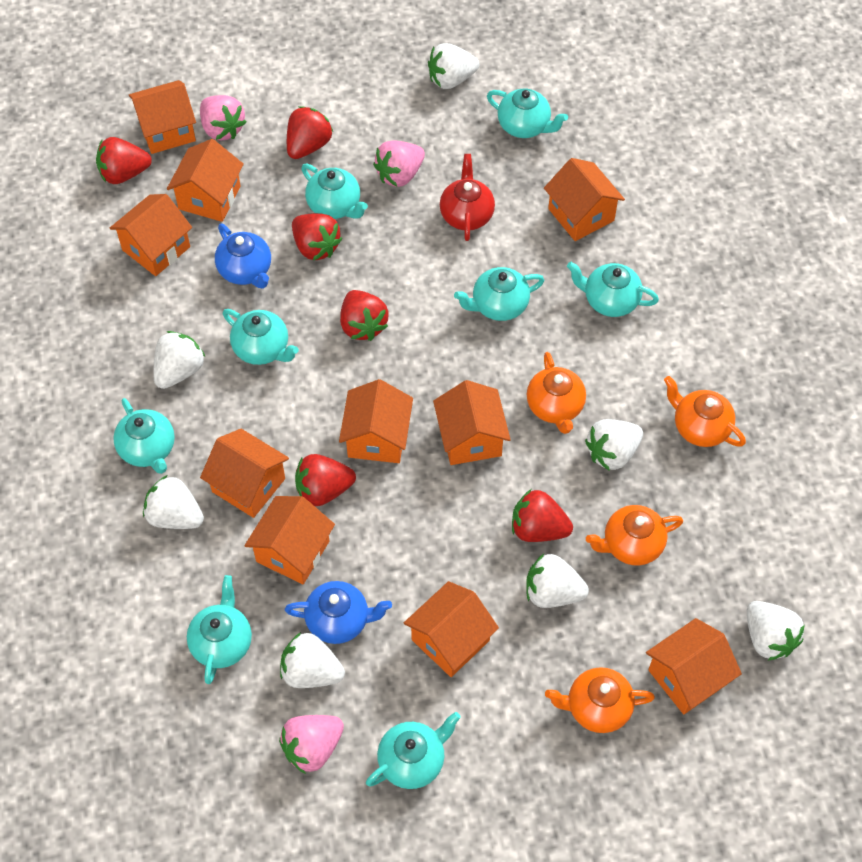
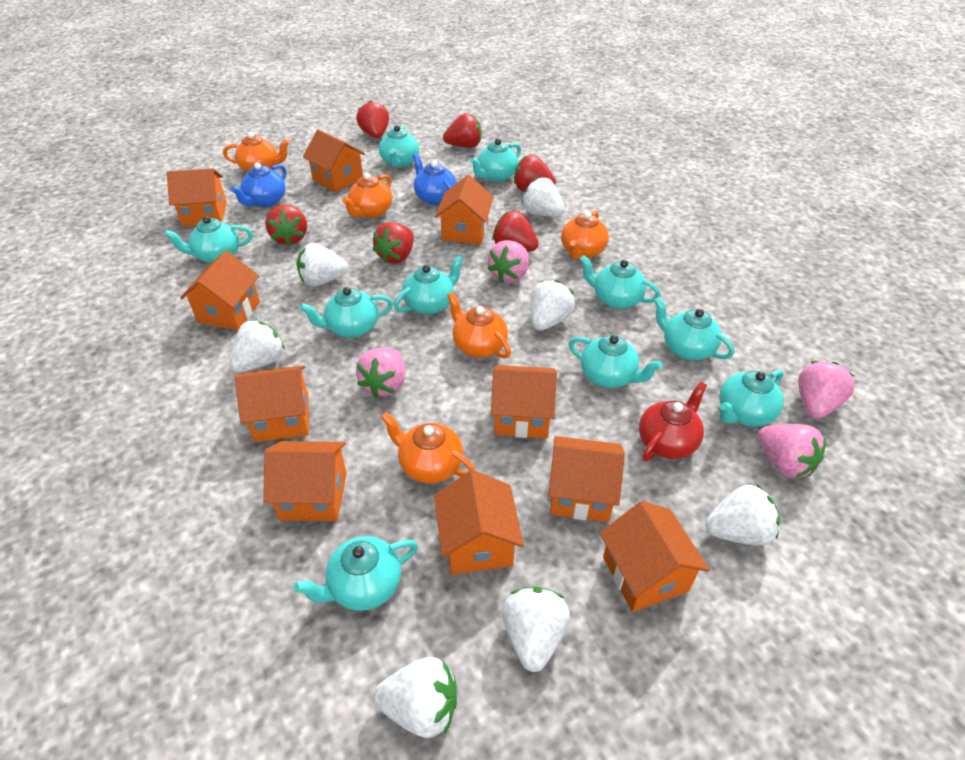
orange teapot: [527,352,586,434] [545,667,655,733] [586,505,683,566] [664,376,746,447] = 4 -> [223,132,290,172] [342,173,392,218] [381,412,475,483] [447,292,511,359] [561,211,609,259] = 5
pink strawberry: [200,95,246,140] [279,715,344,774] [373,140,425,187] = 3 -> [356,348,405,398] [487,240,529,283] [758,424,826,478] [798,361,855,419] = 4
turquoise teapot: [113,398,175,474] [187,575,252,684] [223,309,299,365] [301,164,368,219] [366,712,461,789] [454,267,544,321] [487,89,568,138] [567,262,659,317] = 8 -> [164,216,253,263] [294,536,418,611] [300,287,393,338] [379,125,419,168] [394,256,463,315] [470,139,521,182] [569,335,662,388] [580,255,661,309] [654,297,734,360] [719,370,784,427] = 10

